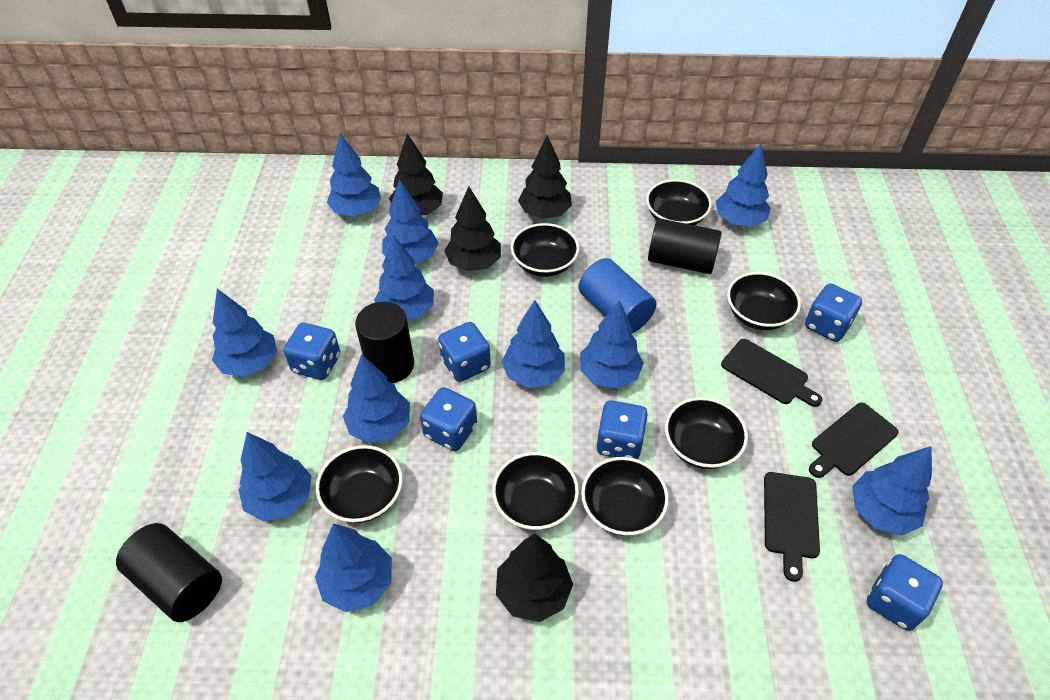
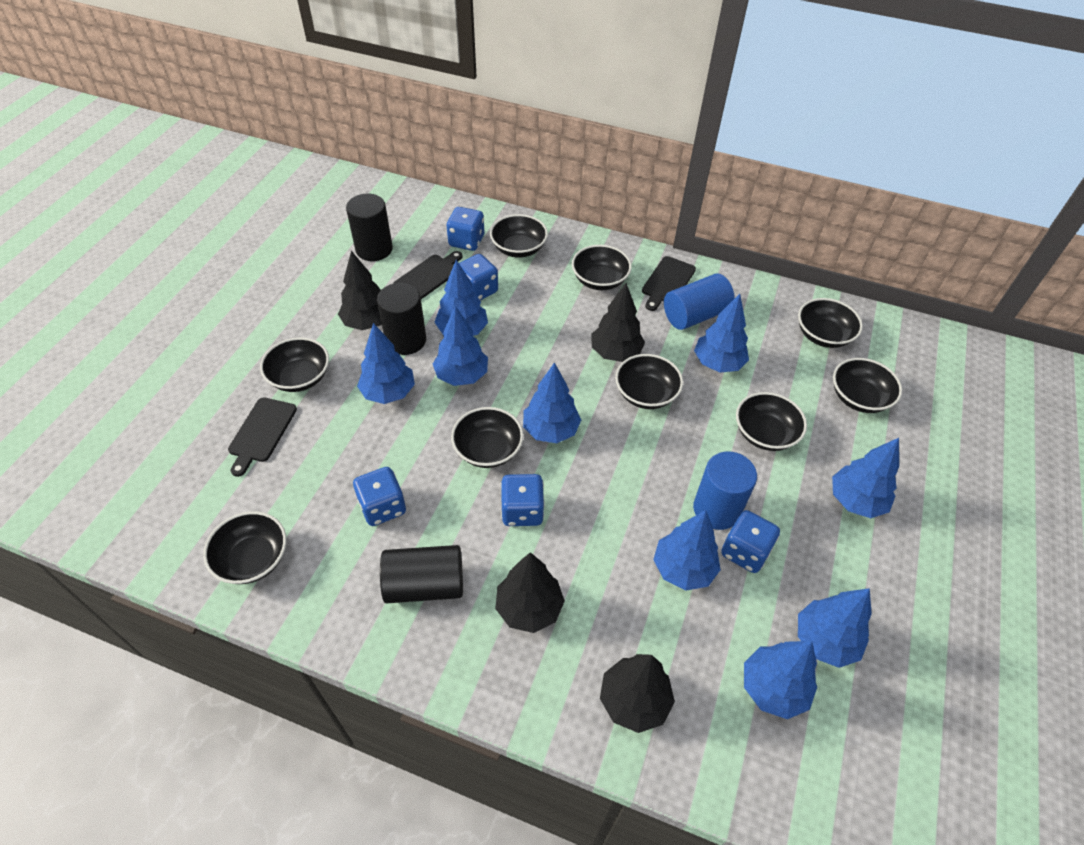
black bowl: [316,445,402,523] [492,452,579,530] [511,223,579,277] [581,457,669,536] [646,179,712,225] [665,397,748,469] [727,272,801,330] = 7 -> [203,511,286,584] [260,337,329,392] [451,407,524,468] [490,214,548,258] [572,245,632,290] [615,354,683,409] [736,392,807,451] [798,298,863,348] [833,358,902,413] = 9
blue cylinder: [578,258,657,333] = 1 -> [664,274,735,330] [693,451,757,530] = 2
blue dice: [284,323,340,380] [420,387,477,451] [438,322,491,382] [597,400,648,459] [805,283,862,342] [866,554,943,631] = 6 -> [353,467,406,526] [447,207,484,251] [459,254,498,301] [501,474,545,526] [721,510,780,573] = 5
blue tree: [212,289,277,377] [239,432,311,522] [315,523,392,612] [327,133,381,217] [343,354,410,443] [374,235,434,320] [382,180,439,264] [502,300,565,388] [580,300,644,389] [716,143,771,227] [852,446,932,536] = 11 -> [357,323,415,404] [433,306,488,386] [434,260,488,336] [523,362,581,443] [653,510,721,591] [694,294,749,373] [744,641,817,719] [798,588,872,668] [832,438,899,518] = 9

